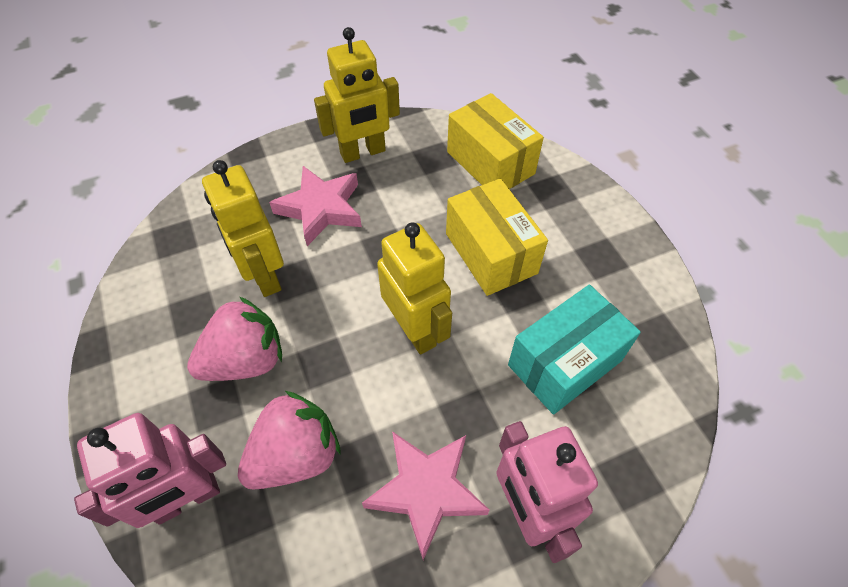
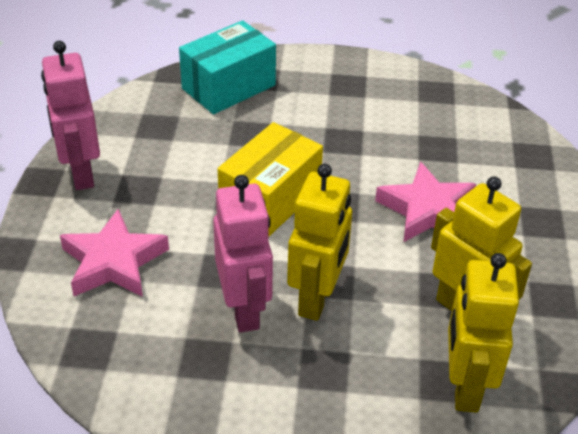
pink strawberry: [187,297,282,381] [238,391,341,490] = 2 -> none = 0
yellow box: [446,179,548,296] [447,93,544,189] = 2 -> [218,122,323,237] = 1

